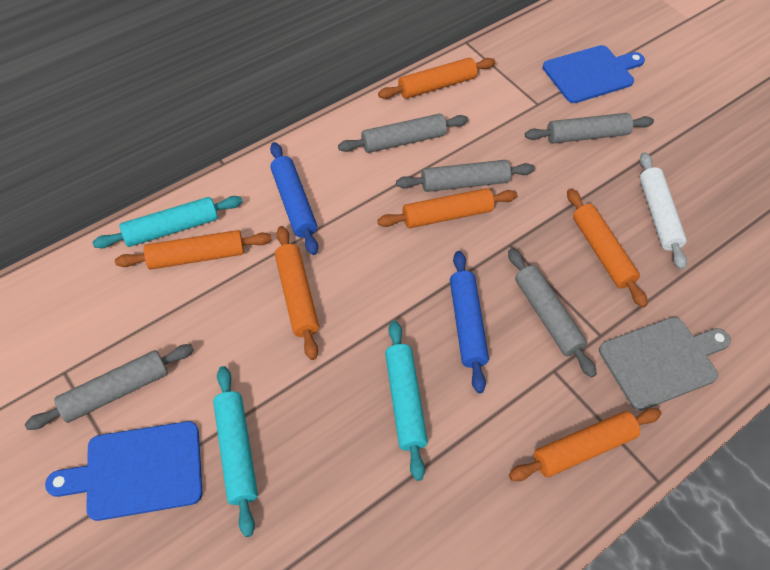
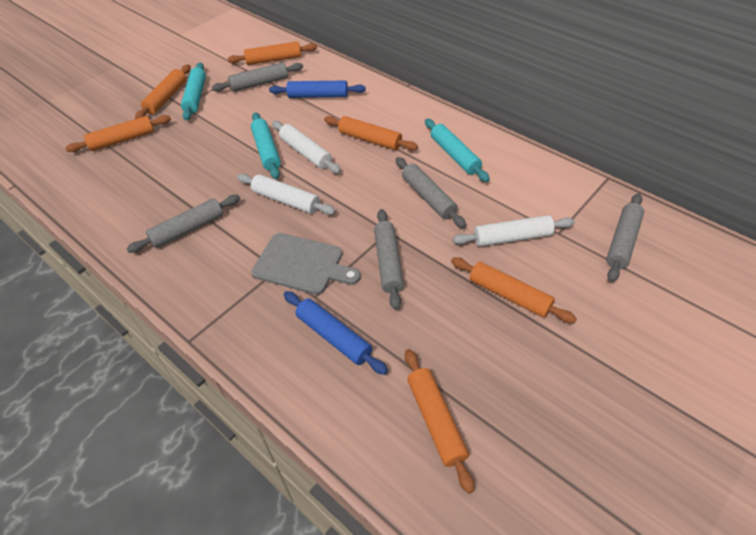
blue cutting board: [45,421,203,521] [543,45,645,103] = 2 -> none = 0
white rolling pin: [639,152,687,270] = 1 -> [237,174,336,215] [272,121,341,174] [453,215,575,247] = 3

